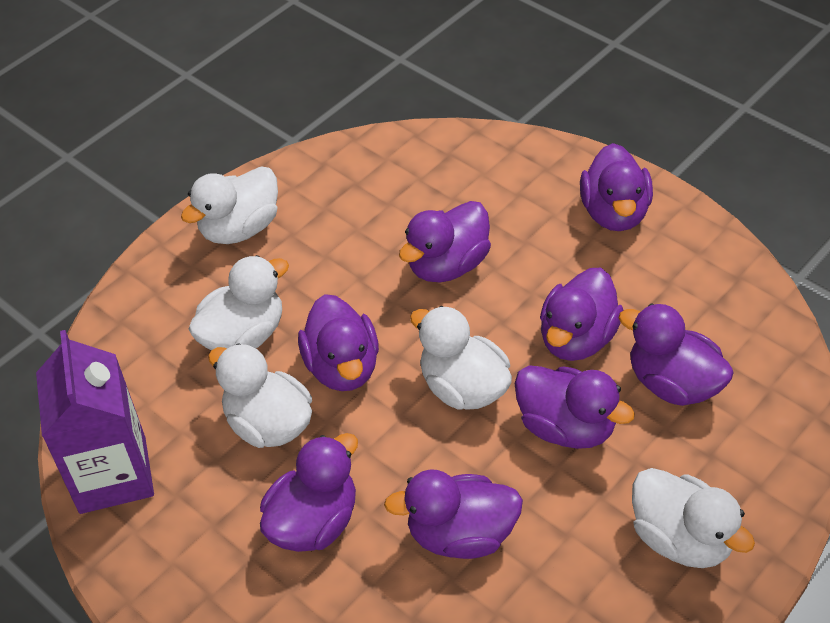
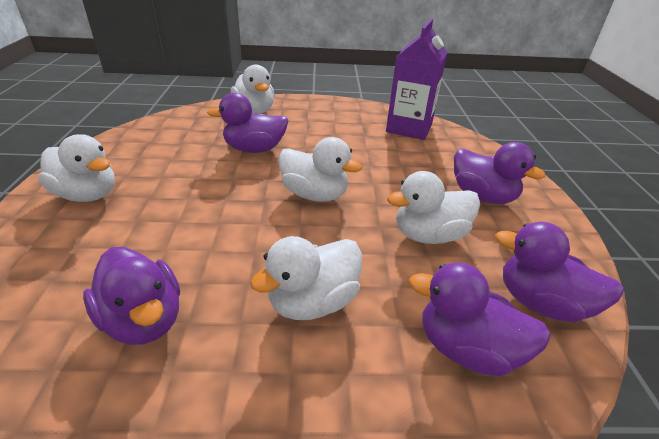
purple duck: [260,433,358,552] [298,294,379,391] [384,470,523,559] [399,201,491,282] [514,365,635,449] [540,268,624,361] [580,143,653,231] [619,303,734,406] = 8 -> [83,247,180,345] [207,93,289,153] [409,263,551,376] [454,142,545,204] [495,222,624,322] = 5

